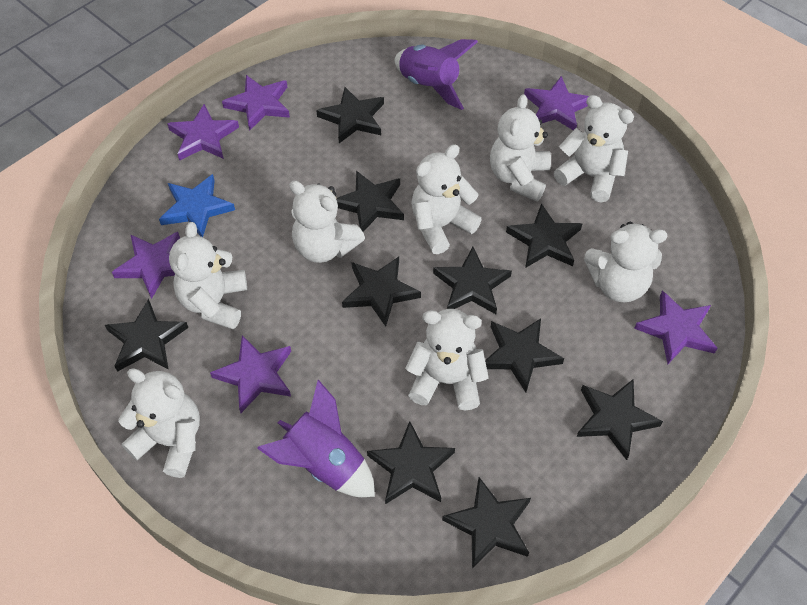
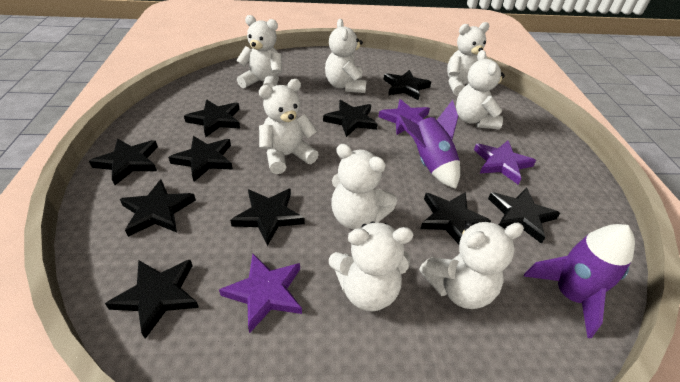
blue star: [159,174,235,237] = 1 -> none = 0
purple star: [112,232,180,299] [167,104,239,161] [210,335,291,413] [222,75,290,131] [524,76,589,130] [634,290,717,364] = 6 -> [219,254,302,333] [378,99,430,135] [474,141,536,185] = 3

